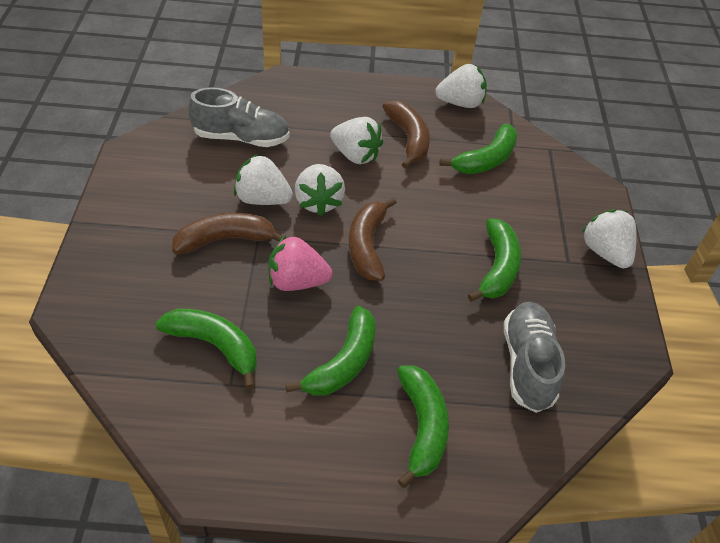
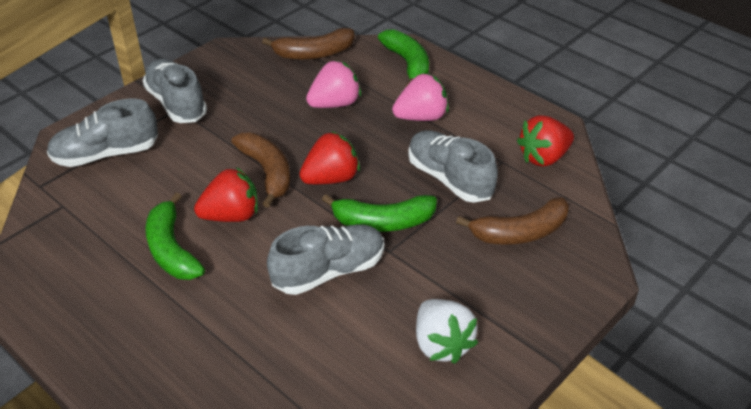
green banana: [156,309,257,389] [286,306,376,396] [397,365,449,488] [439,124,517,174] [468,218,521,302] = 5 -> [146,192,205,280] [322,194,437,231] [378,29,429,86] = 3
grey shoe: [188,87,290,147] [504,302,565,413] = 2 -> [47,99,158,167] [143,59,207,123] [267,224,384,295] [408,130,498,203] = 4
pink strawberry: [268,235,332,291] = 1 -> [306,60,361,108] [392,73,449,121] = 2
red strawberry: none = 0 -> [194,167,258,222] [299,131,360,184] [517,115,574,167] = 3
white strawberry: [234,154,293,205] [295,164,345,216] [330,117,383,164] [435,64,487,108] [581,209,637,268] = 5 -> [416,299,478,364] = 1

